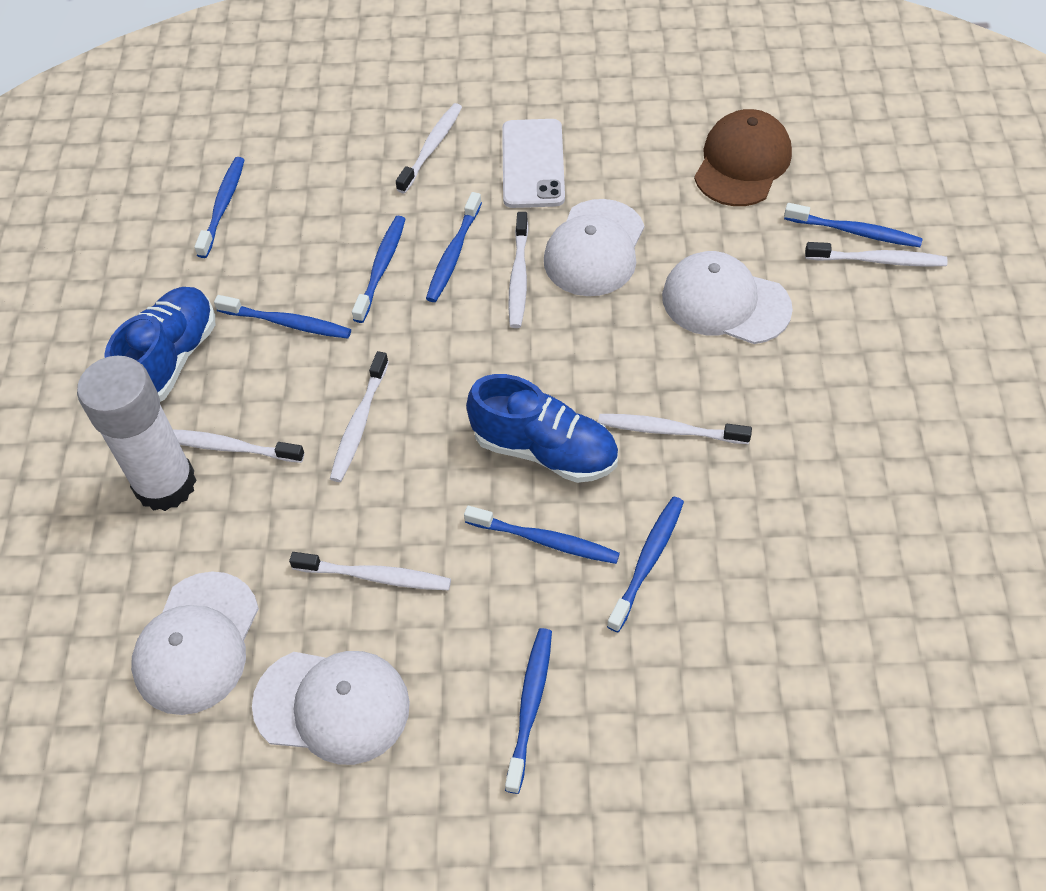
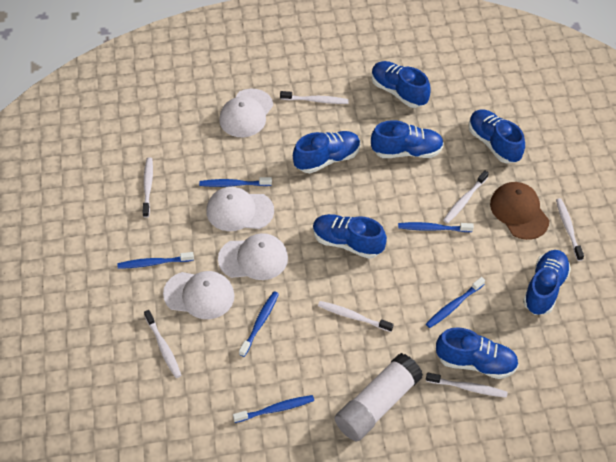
blue shoe: [104,287,215,402] [466,374,618,483] = 2 -> [293,131,360,173] [313,214,387,259] [371,61,431,108] [371,120,444,158] [436,327,519,379] [468,109,525,163] [523,250,571,315] = 7
blue toothbrush: [194,157,245,258] [214,295,351,339] [352,216,405,323] [426,192,482,302] [464,506,620,564] [505,628,552,794] [607,497,684,632] [784,203,923,247] = 8 -> [117,252,194,269] [199,177,272,187] [233,395,314,423] [239,291,279,357] [398,222,474,232] [426,277,485,328] = 6
white phone: [502,119,565,208] = 1 -> none = 0

